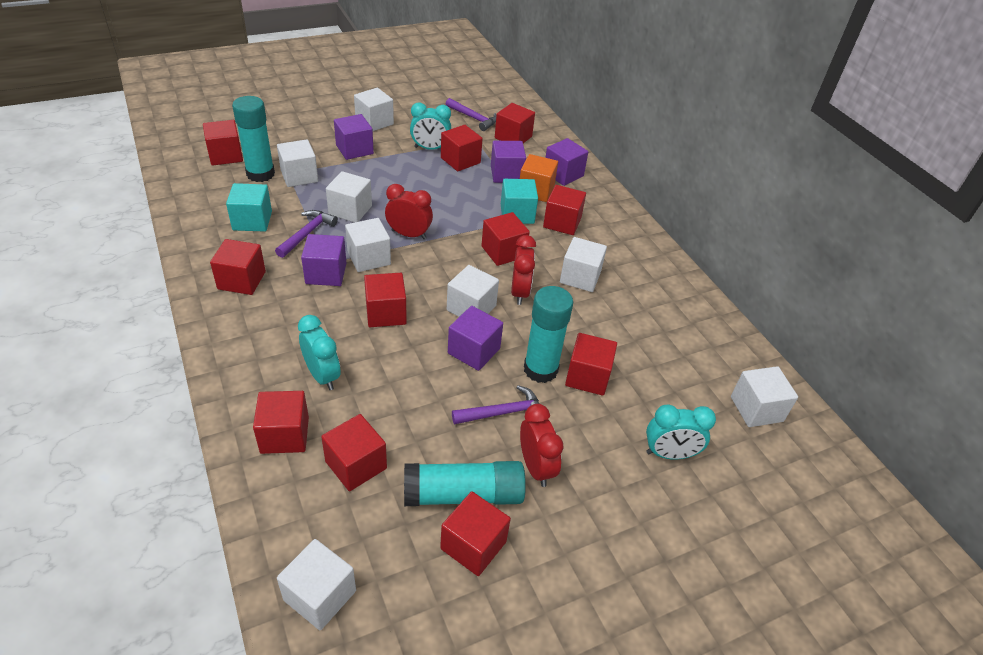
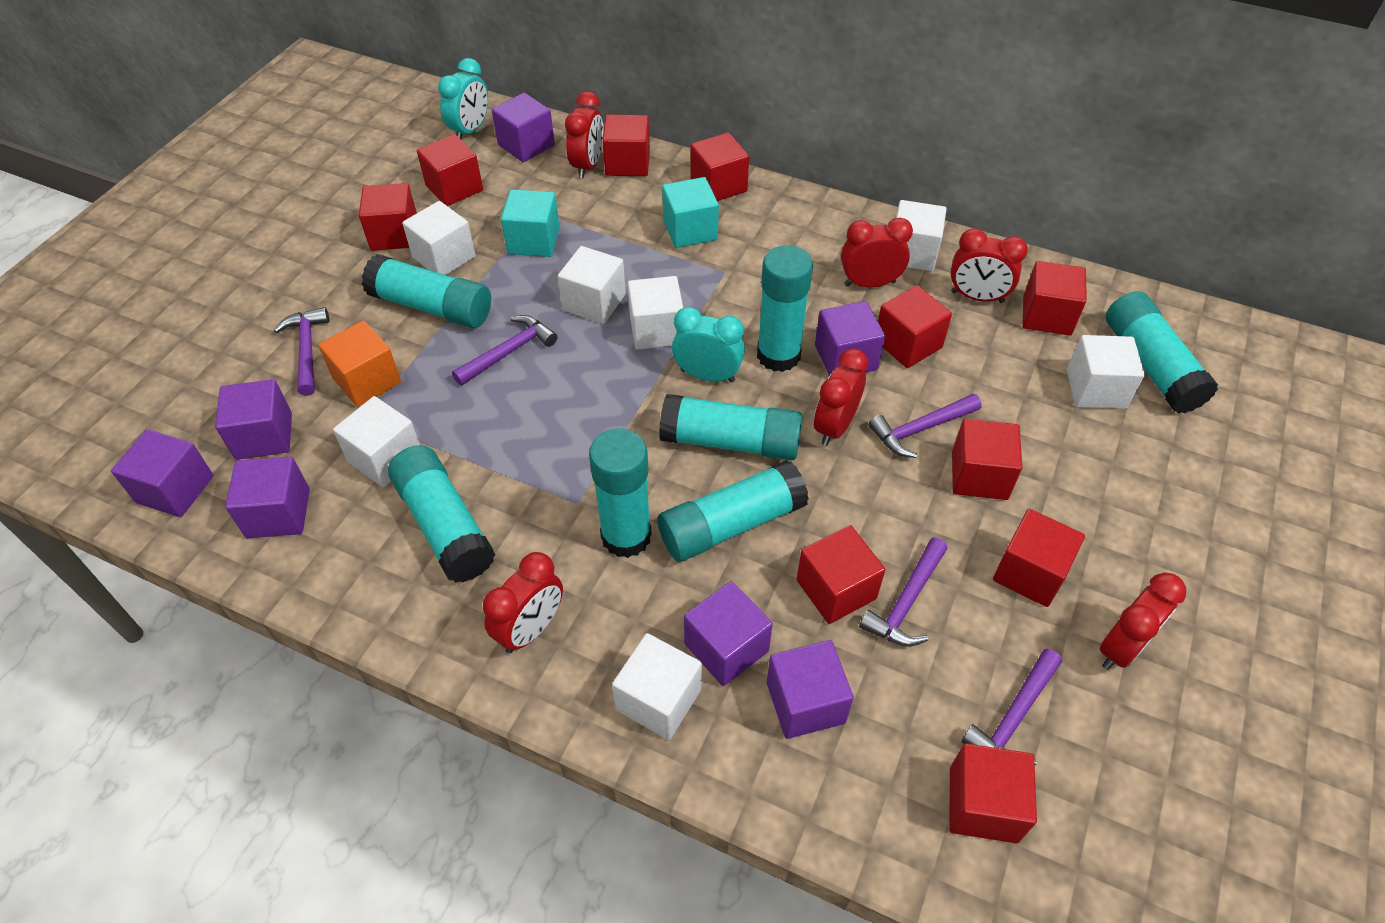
purple cube: [301,234,346,286] [334,114,374,160] [448,306,503,371] [491,141,526,183] [545,138,588,186] = 5 -> [111,429,214,517] [215,379,292,460] [225,457,310,538] [492,93,555,162] [684,581,773,686] [767,640,854,739] [815,301,885,376] = 7
purple hammer: [275,210,338,258] [446,98,496,131] [452,385,539,424] = 3 -> [274,307,329,396] [452,315,557,386] [859,538,948,647] [869,394,982,458] [961,649,1062,765] = 5
red clock: [385,184,433,239] [511,235,536,305] [520,404,563,487] = 3 -> [483,552,563,653] [565,92,603,178] [814,348,868,446] [841,218,913,288] [950,228,1028,303] [1099,572,1186,670] = 6
red cube: [203,120,243,166] [210,239,266,295] [253,391,309,454] [321,414,387,491] [364,273,407,327] [440,491,511,576] [441,125,483,171] [481,212,530,266] [495,103,535,143] [543,185,586,235] [565,333,617,396] = 11 -> [359,183,417,251] [417,134,483,206] [602,115,650,176] [691,132,749,201] [797,525,886,624] [878,285,952,368] [949,743,1037,843] [952,419,1022,500] [993,509,1085,607] [1022,261,1087,336] = 10
turquoise clock: [298,315,341,390] [410,102,451,150] [646,405,716,460] = 3 -> [438,58,488,139] [672,307,745,383] = 2
turquoise glue stick: [232,96,275,182] [404,461,526,506] [524,286,573,383] = 3 -> [362,254,491,328] [388,445,496,583] [589,428,652,558] [658,460,809,562] [659,394,803,460] [757,245,813,372] [1106,291,1218,413] = 7
white cube: [277,139,318,187] [277,539,356,630] [326,171,372,222] [345,218,391,272] [354,88,394,131] [447,265,499,317] [560,237,607,292] [731,366,798,427] = 8 -> [333,396,420,487] [402,201,476,275] [558,246,626,324] [612,633,702,740] [628,276,683,350] [896,200,947,271] [1067,335,1145,409] = 7

